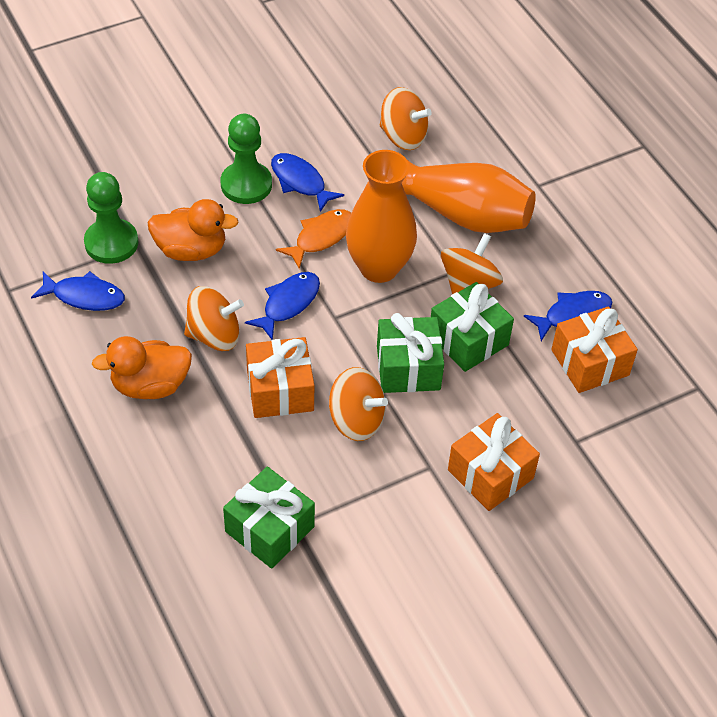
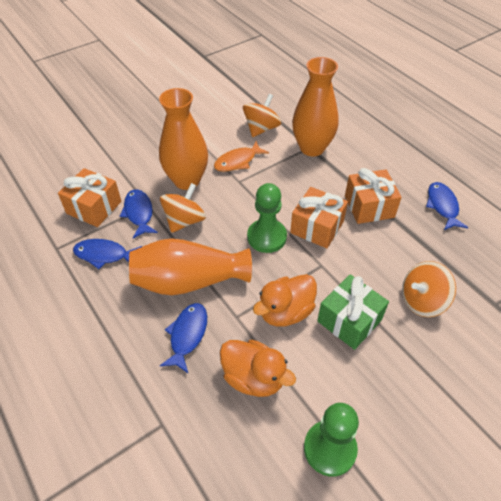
green gift: [223,466,315,569] [377,313,444,393] [431,282,514,372] = 3 -> [317,274,389,350] = 1
orange spinning top: [184,286,244,351] [329,367,388,441] [380,87,432,150] [441,233,503,294] = 4 -> [160,183,206,233] [243,94,281,137] [402,261,456,317] = 3
orange vase: [346,150,417,283] [401,160,536,233] = 2 -> [129,238,252,295] [159,88,208,190] [292,57,339,156] = 3

